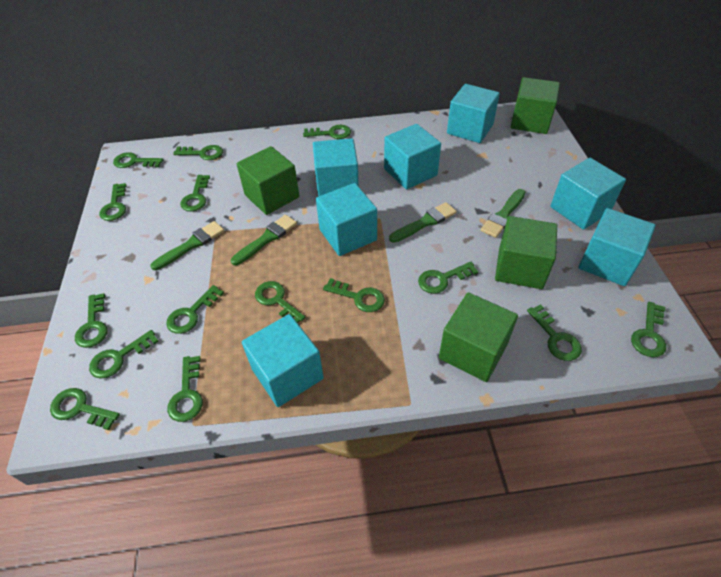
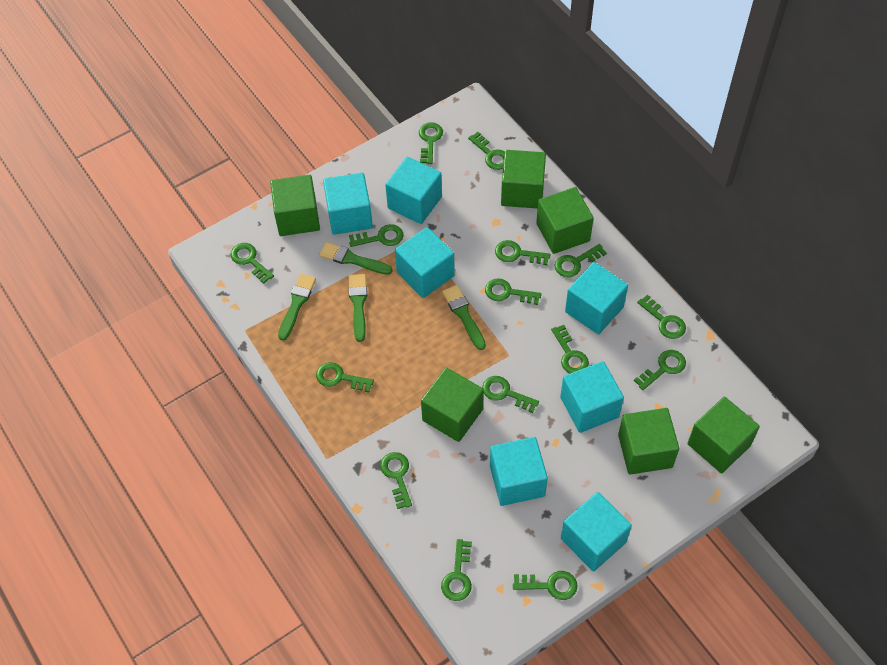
green cube: [237,146,299,215] [439,292,518,382] [495,216,557,289] [511,77,560,134] = 4 -> [270,175,320,236] [421,367,484,442] [501,150,546,209] [536,187,594,254] [618,408,679,475] [688,397,760,473] = 6

